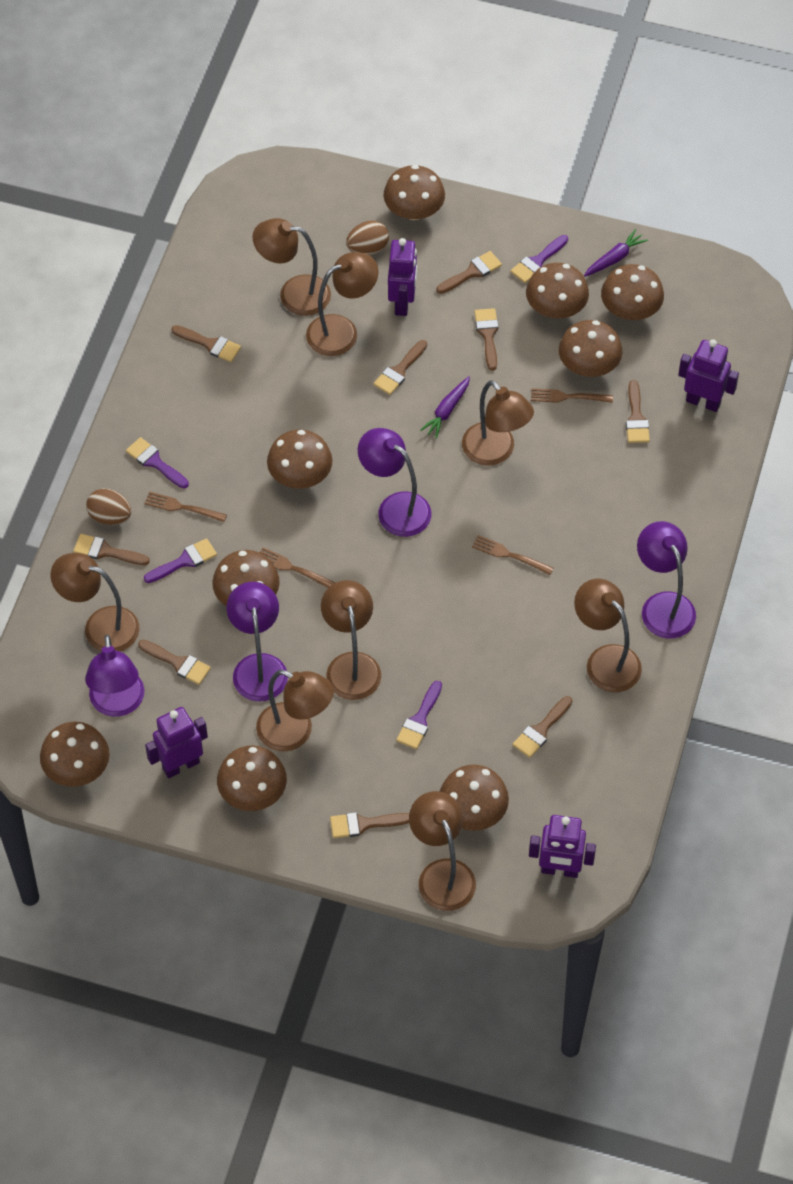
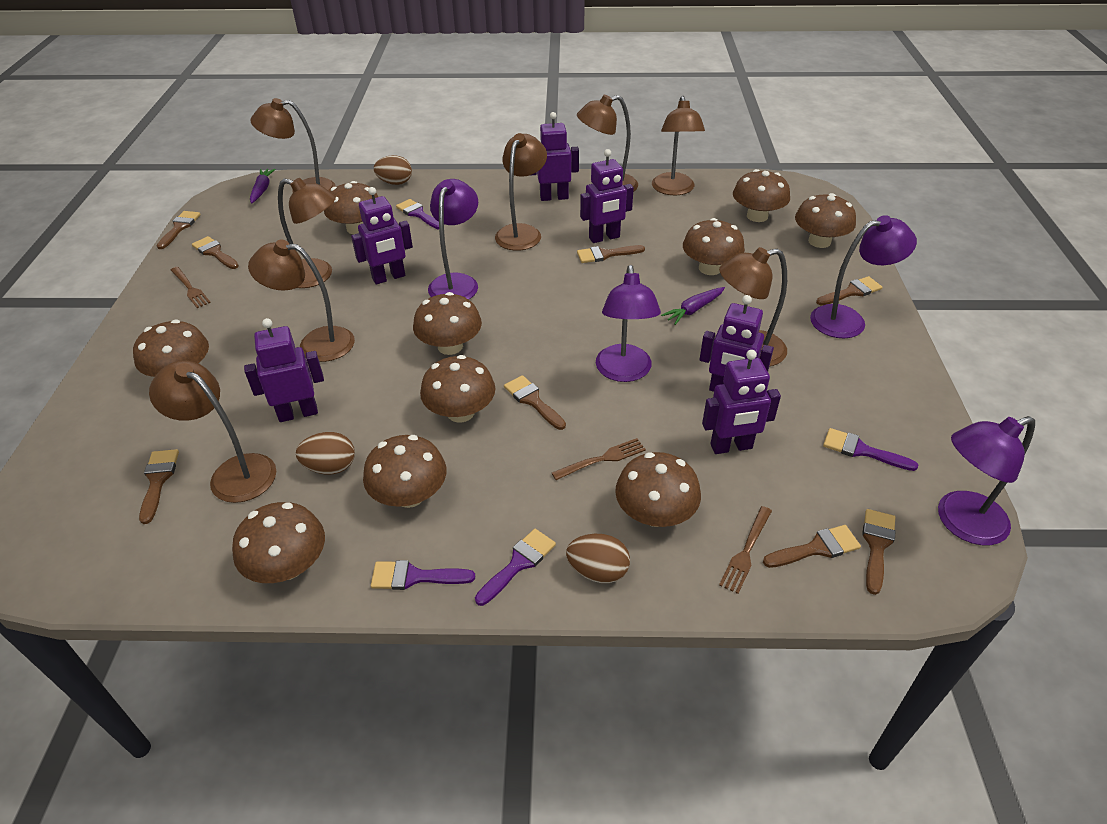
brown brush: [73,534,150,565] [138,640,211,685] [171,325,241,362] [330,812,409,838] [373,340,427,395] [437,251,502,294] [474,308,498,371] [513,696,572,758] [626,380,650,443] = 9 -> [139,449,179,524] [157,211,201,249] [192,236,239,269] [504,375,566,430] [577,245,645,263] [763,525,861,568] [816,276,882,306] [862,509,896,595] = 8
brown egg: [86,488,131,525] [346,220,389,255] = 2 -> [296,432,355,474] [374,155,412,185] [566,534,630,583] = 3
brown fork: [144,492,227,522] [260,547,335,588] [472,535,554,575] [531,388,613,403] = 4 -> [171,267,211,308] [552,438,646,480] [719,506,772,594] = 3
brown mushroom: [40,722,109,787] [212,550,280,606] [217,746,287,811] [267,429,332,489] [384,165,445,220] [440,765,509,831] [526,263,589,318] [559,320,622,377] [601,264,664,320] = 9 -> [133,320,209,377] [232,502,325,583] [324,181,378,234] [363,435,446,508] [413,292,482,355] [420,355,495,423] [615,452,701,527] [683,218,745,275] [733,169,790,222] [795,193,856,248] = 10
purple robot: [145,707,208,778] [388,238,417,316] [529,815,596,878] [678,339,739,412] = 4 -> [244,318,324,422] [351,187,413,284] [532,112,579,201] [580,149,634,243] [699,295,774,392] [702,350,781,454] = 6

